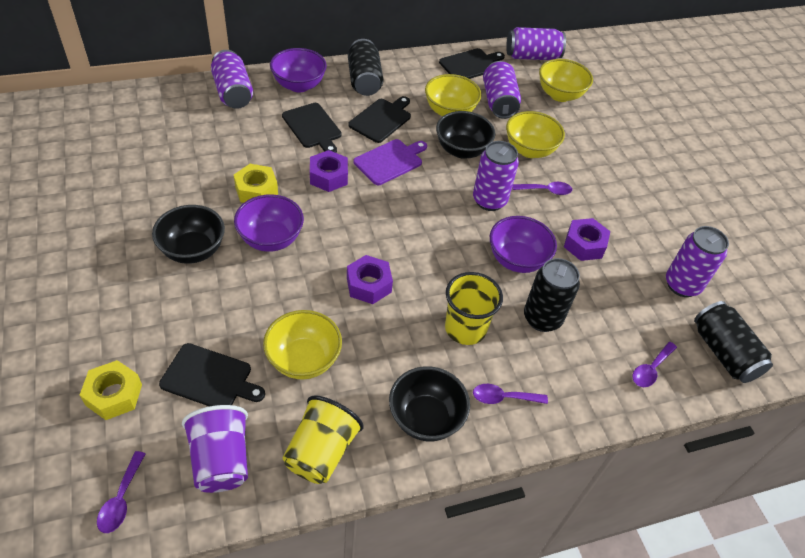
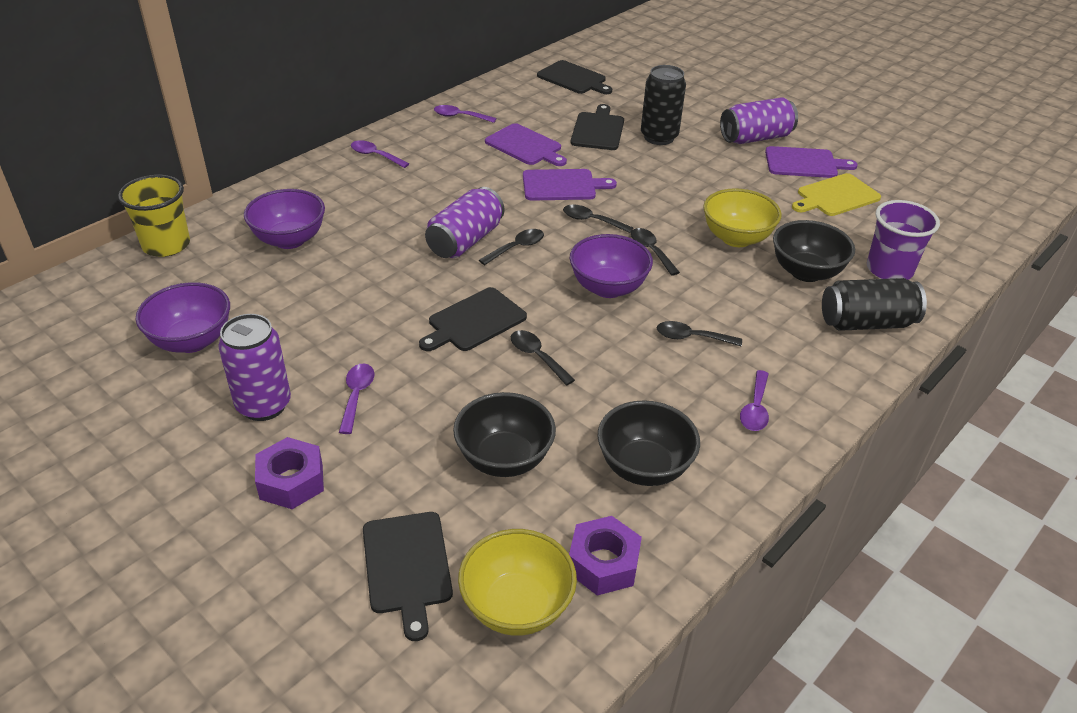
black can: [348,39,383,96] [524,258,580,332] [694,301,773,383] = 3 -> [641,65,686,145] [822,278,927,331] = 2
black spoon: none = 0 -> [479,229,544,265] [511,330,575,386] [563,205,634,233] [631,228,680,276] [656,321,742,346] = 5
purple can: [211,50,253,109] [473,141,519,211] [483,61,521,119] [506,27,566,60] [666,226,729,297] = 5 -> [218,314,291,421] [425,187,504,258] [720,97,798,144] = 3
purple cutting board: [353,139,427,185] = 1 -> [485,123,567,166] [523,169,617,201] [765,146,858,178] = 3
purple nut: [310,150,348,192] [347,255,393,304] [564,218,610,261] = 3 -> [255,437,324,509] [569,516,642,596] = 2
yellow bowl: [263,310,342,379] [425,74,481,116] [506,111,565,158] [539,59,593,102] = 4 -> [458,529,577,636] [703,188,782,247] = 2
yellow cup: [283,395,364,484] [445,272,503,345] = 2 -> [118,175,190,257] = 1
yellow cutting board: none = 0 -> [792,173,881,216] = 1
yellow nut: [80,360,142,420] [234,164,278,203] = 2 -> none = 0

